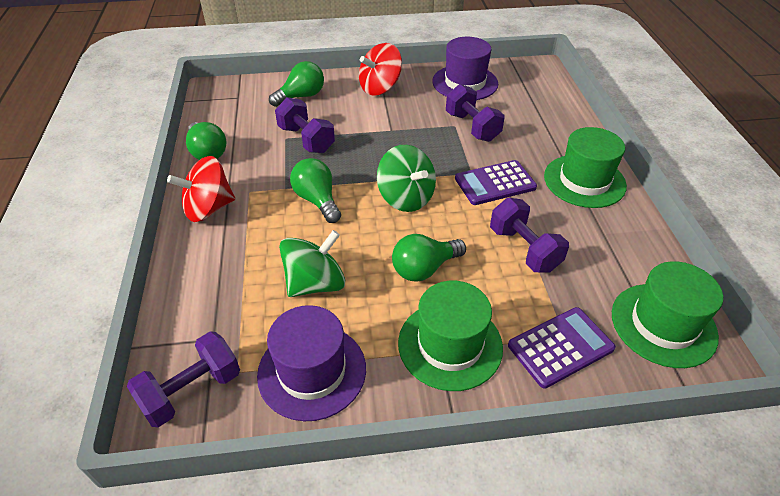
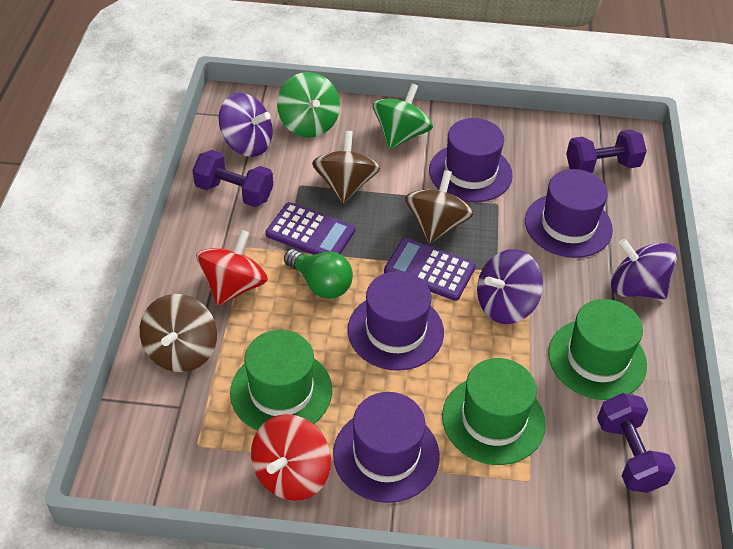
brown spinning top: none = 0 -> [140,294,217,372] [312,131,380,203] [405,170,473,244] = 3
green light bulb: [186,122,226,160] [269,61,324,107] [290,158,341,223] [392,234,466,282] = 4 -> [284,249,353,299] = 1
purple dumbbell: [127,331,240,427] [275,97,335,153] [446,84,505,142] [490,198,569,272] = 4 -> [192,150,273,207] [566,130,647,173] [597,393,676,493] = 3
purple hat: [257,305,366,421] [432,37,498,100] = 2 -> [333,392,440,503] [348,271,444,371] [429,118,513,202] [525,169,613,258] = 4
purple spinning top: none = 0 -> [219,93,273,157] [477,249,543,324] [611,239,677,299] = 3

